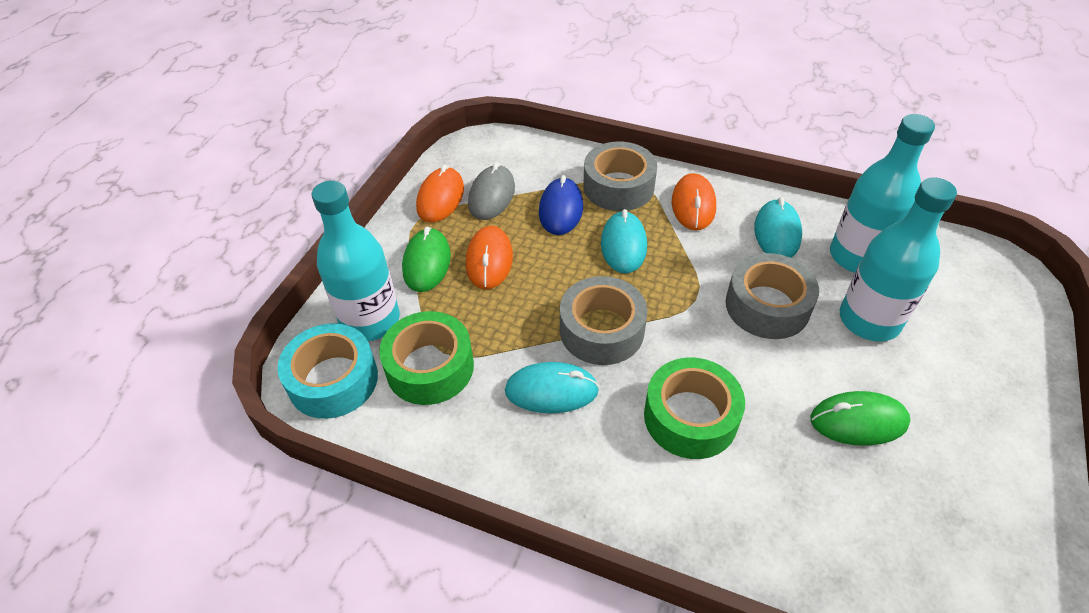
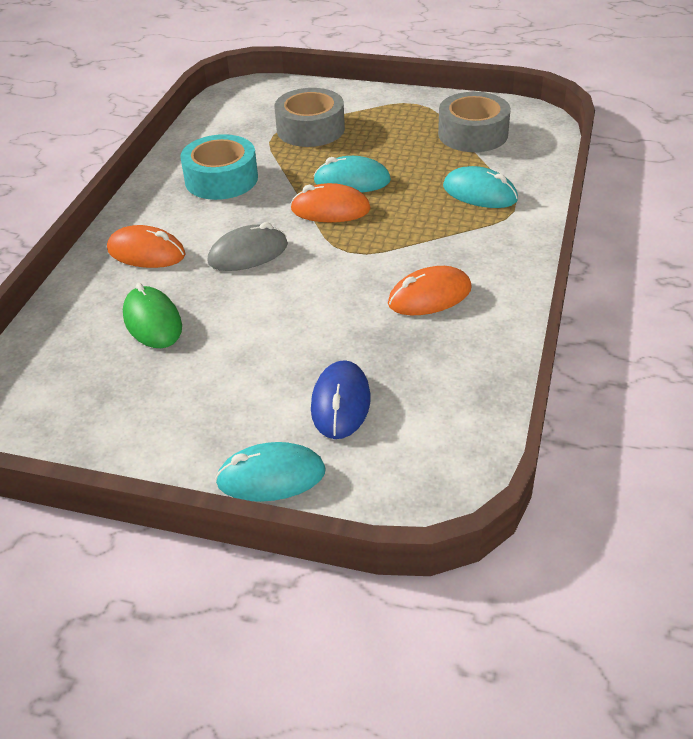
green mouse: [402,227,451,292] [810,391,910,446] = 2 -> [123,283,182,348] = 1
green tape: [379,311,474,405] [644,358,745,459] = 2 -> none = 0
grey tape: [560,276,647,365] [583,142,657,211] [726,253,819,339] = 3 -> [274,88,345,147] [438,92,511,152] = 2
turquoise bottle: [312,181,400,341] [830,114,935,273] [840,177,957,341] = 3 -> none = 0

